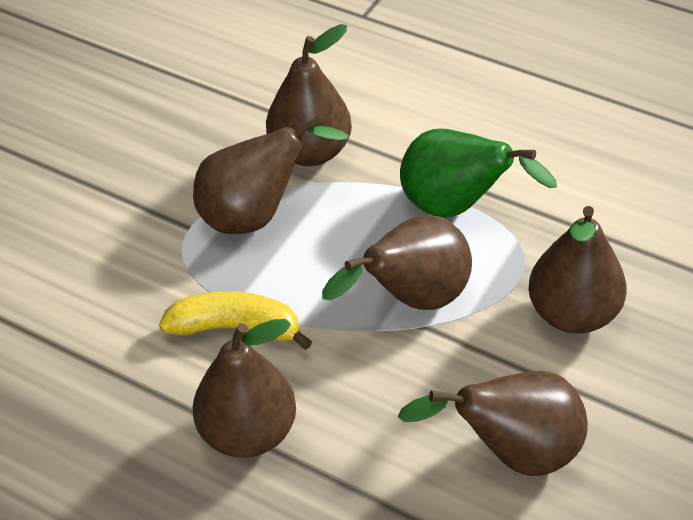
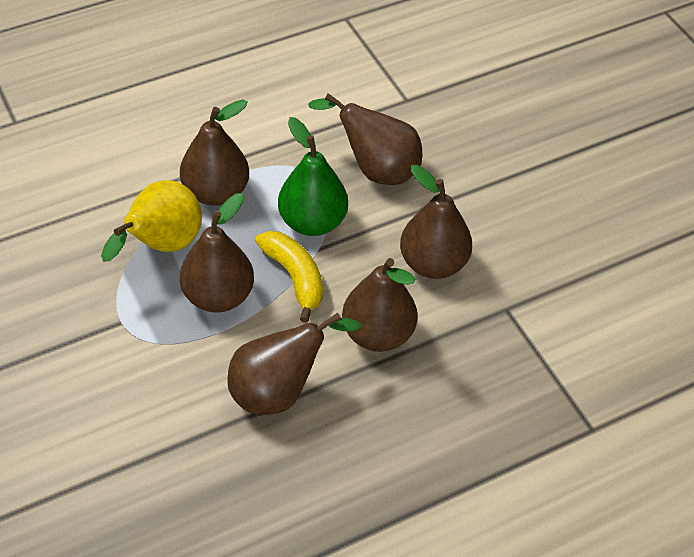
yellow pear: none = 0 -> [101,180,202,262] = 1

